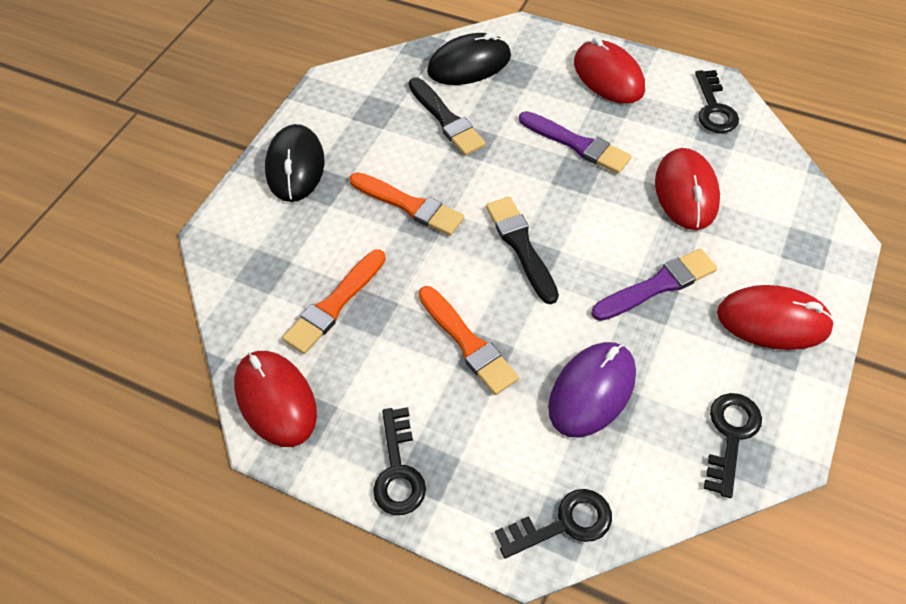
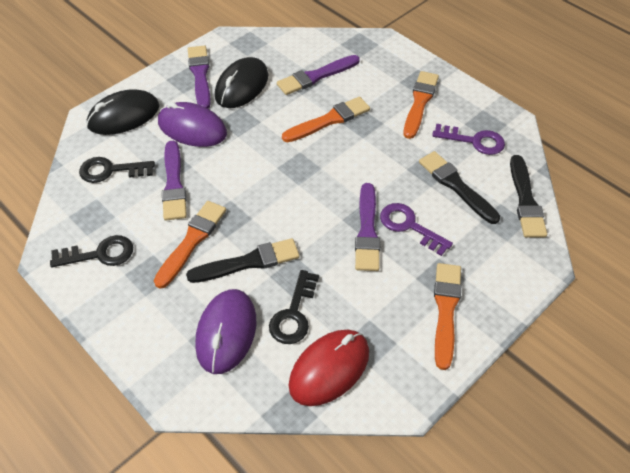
black brush: [409,77,486,156] [486,197,559,304] = 2 -> [186,238,300,283] [419,151,500,224] [510,155,547,238] = 3
black key: [373,407,426,515] [495,489,612,559] [695,70,739,133] [704,393,762,498] = 4 -> [50,235,133,268] [79,157,155,183] [269,270,319,344] = 3
orange brush: [282,249,386,354] [350,172,464,236] [418,286,519,395] = 3 -> [154,201,226,289] [282,97,370,142] [403,71,439,139] [434,263,461,370] = 4
purple brush: [519,111,632,174] [591,248,717,321] = 2 -> [162,140,187,221] [188,46,211,109] [277,55,360,95] [355,183,380,271] = 4
purple key: none = 0 -> [380,203,453,256] [432,124,505,155] = 2
purple mouse: [548,342,636,437] = 1 -> [158,102,227,147] [195,289,256,374] = 2
red mouse: [234,351,317,447] [574,37,645,104] [655,148,720,230] [717,285,835,350] = 4 -> [289,330,369,406] = 1

